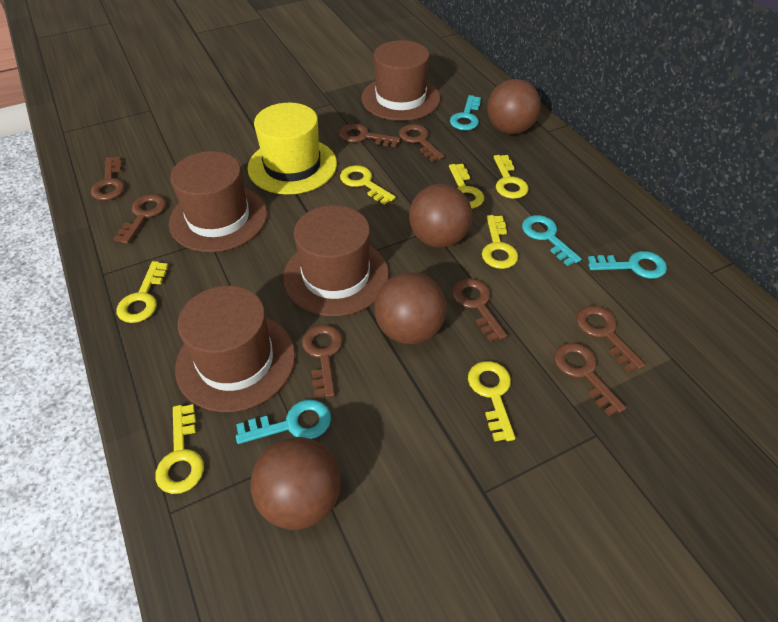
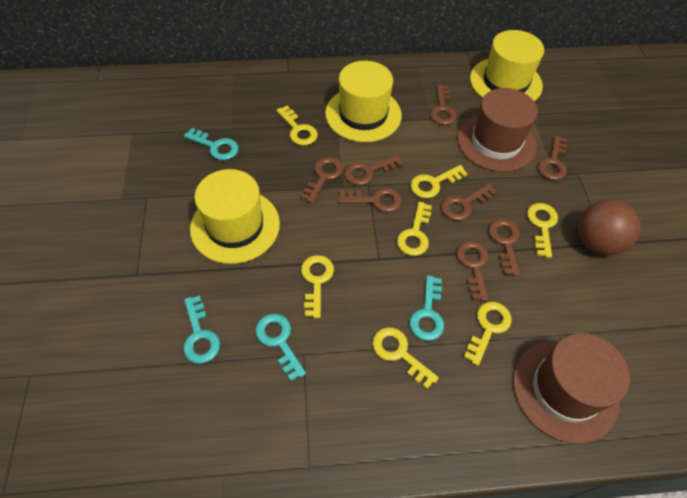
brown ball: [250,437,341,530] [374,272,447,344] [409,184,472,248] [487,79,541,134] = 4 -> [578,199,641,256] = 1
brown hat: [169,151,267,252] [175,286,295,412] [283,205,389,316] [361,40,440,121] = 4 -> [457,88,538,172] [513,333,630,444] = 2
yellow hat: [247,103,337,195] = 1 -> [190,169,280,264] [325,61,402,142] [470,30,544,101] = 3

